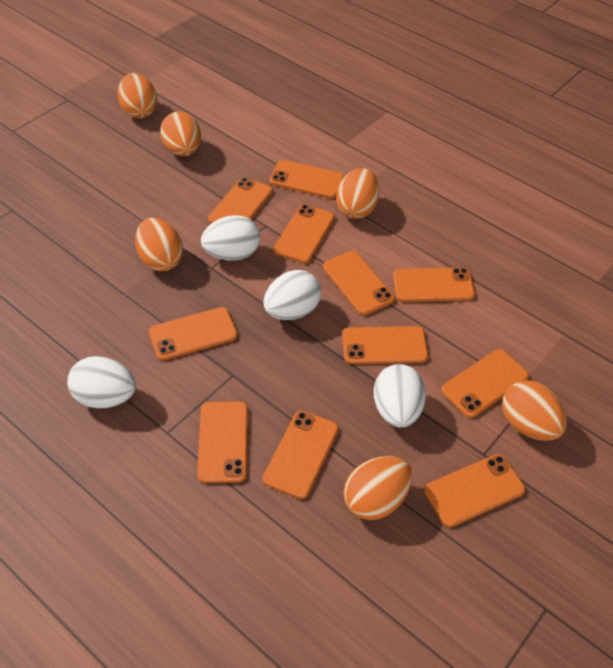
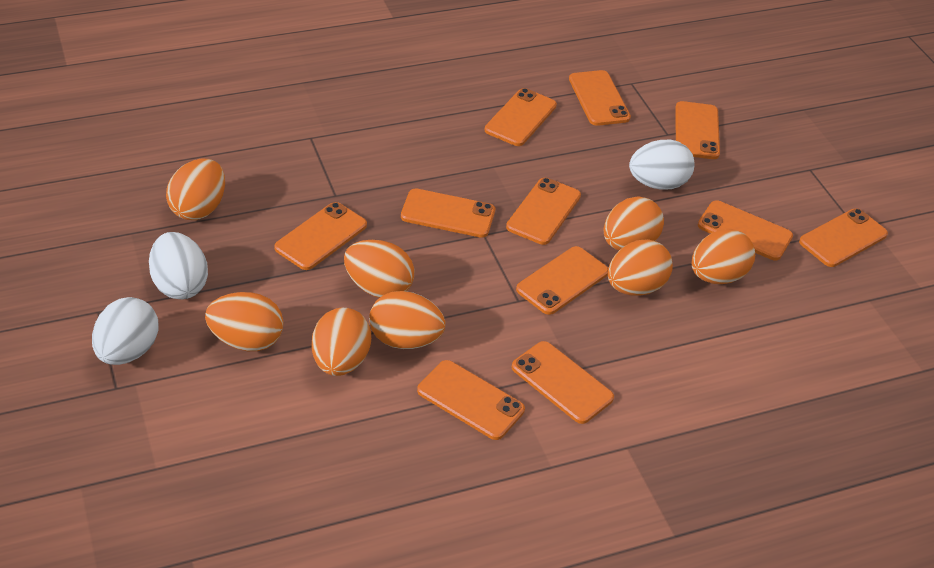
orange egg: [118,73,157,119] [135,218,183,271] [160,112,201,156] [336,168,380,219] [343,456,412,520] [502,380,567,441] = 6 -> [166,159,225,220] [205,292,284,351] [312,308,371,376] [344,240,414,298] [369,291,446,349] [604,196,664,250] [608,239,673,296] [692,229,755,284] = 8
white egg: [67,356,136,408] [201,215,260,261] [263,270,321,320] [374,364,426,428] = 4 -> [92,297,158,365] [149,232,208,299] [629,140,694,190] = 3

